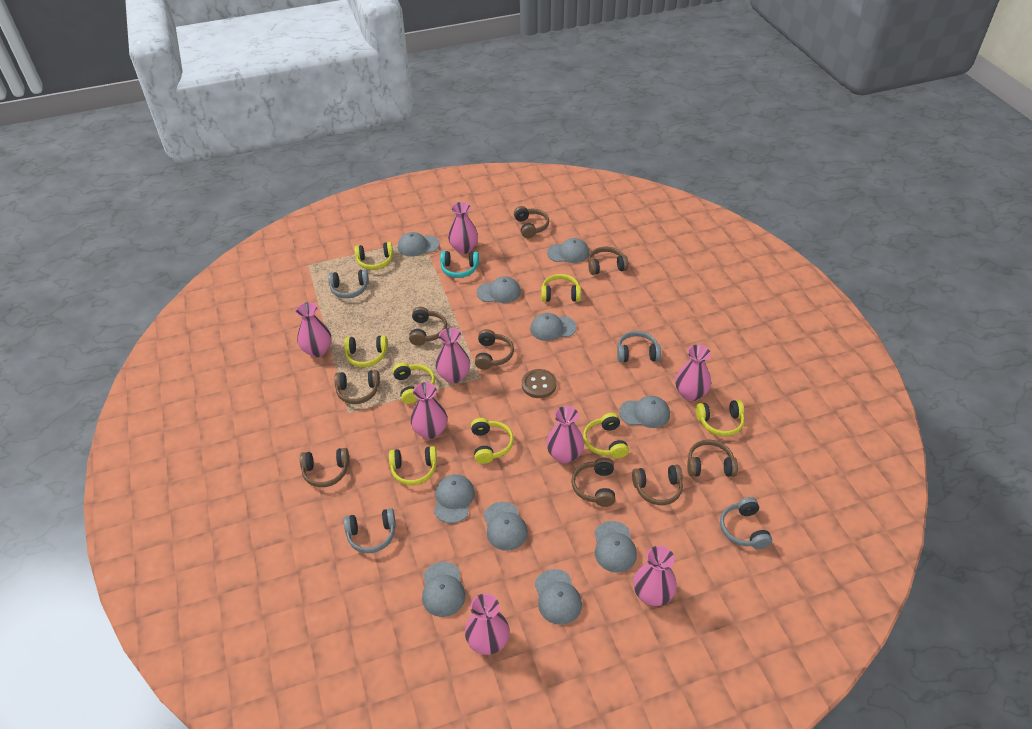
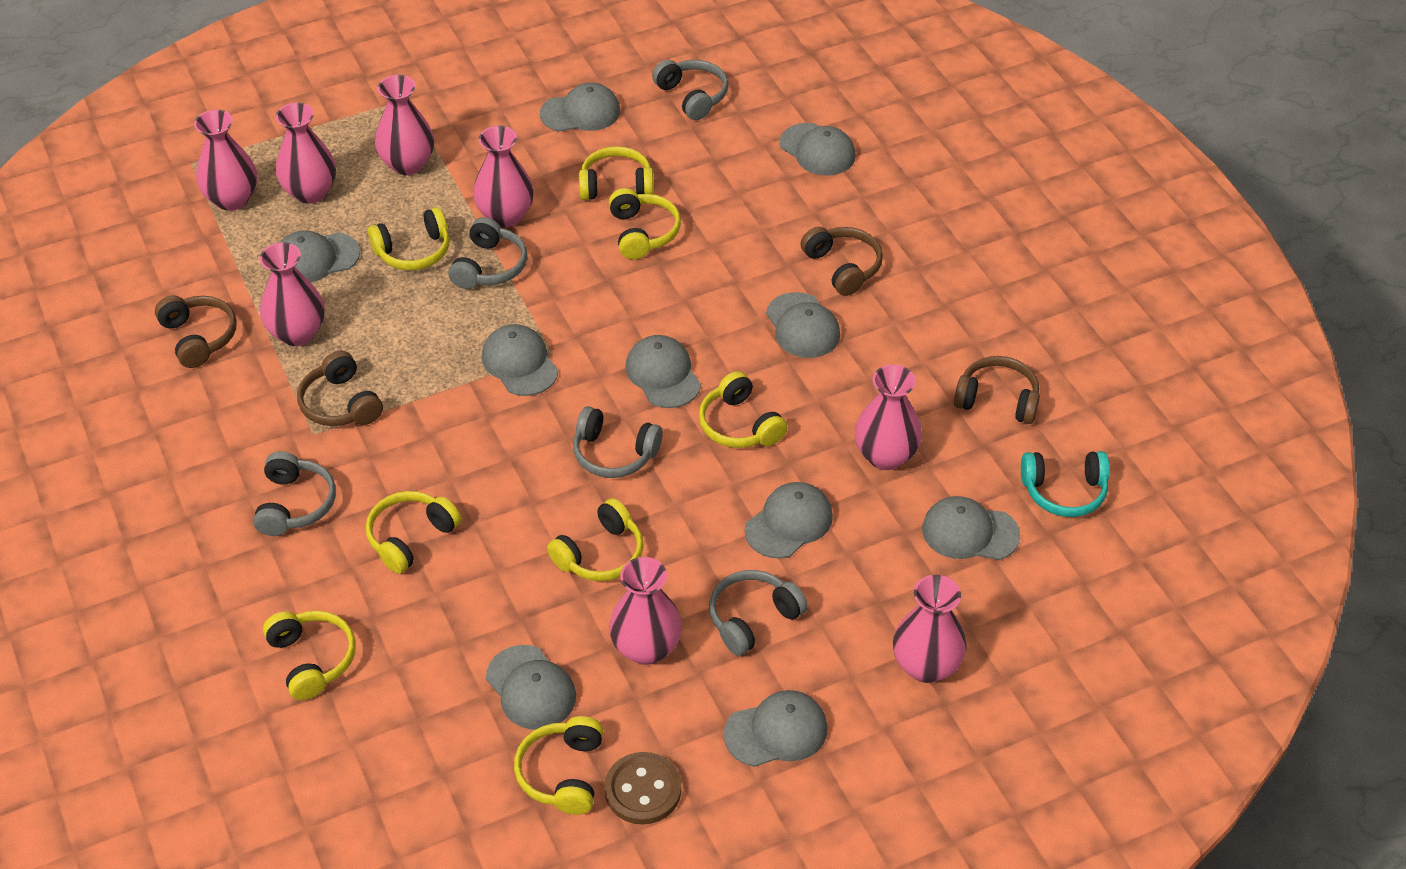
brown headphones: [300,448,349,487] [334,370,380,404] [409,307,447,346] [475,329,514,370] [514,206,549,238] [571,458,615,507] [588,247,628,275] [632,465,683,505] [687,440,738,477] = 9 -> [155,295,237,368] [297,350,383,426] [800,227,883,296] [954,356,1040,424] = 4
grey headphones: [328,269,369,298] [344,508,396,553] [617,331,661,362] [720,497,772,549] = 4 -> [253,451,336,536] [449,217,527,289] [573,406,663,478] [652,60,728,120] [709,570,808,656] = 5

